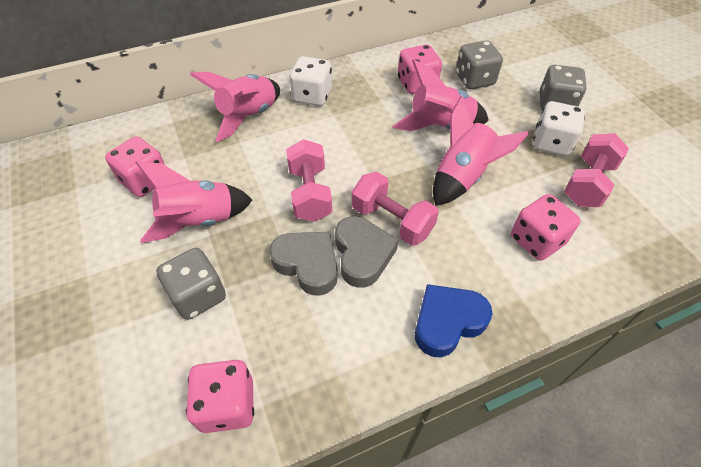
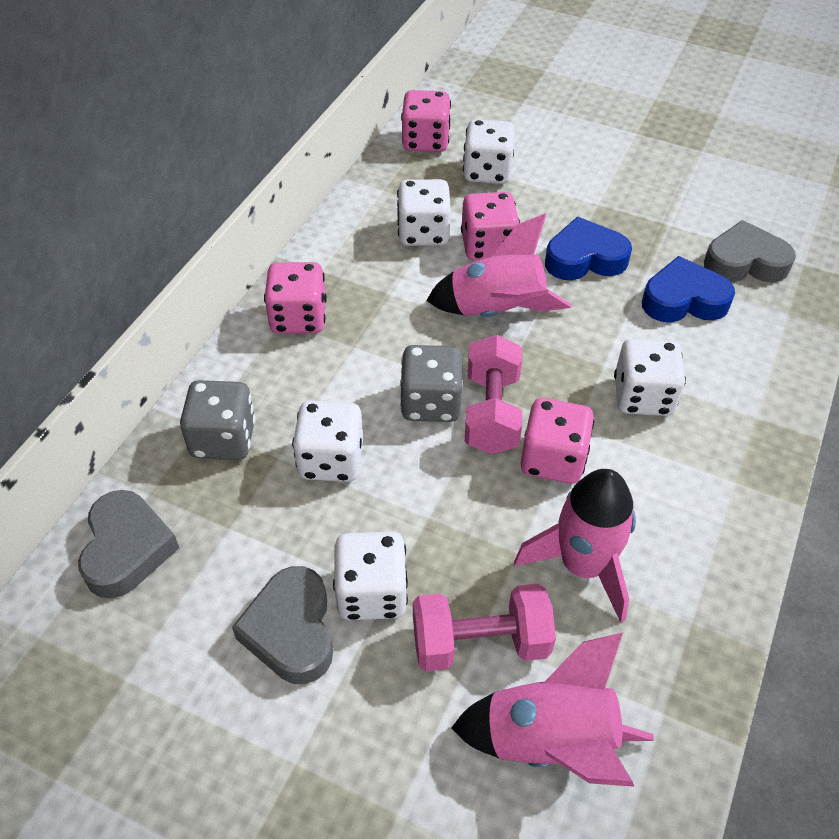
blue heart: [415,284,493,357] = 1 -> [545,217,632,280] [642,256,735,323] = 2
grey dice: [156,248,226,320] [456,41,503,89] [540,65,587,110] = 3 -> [180,380,256,460] [400,345,463,422] = 2
grey heart: [269,232,338,296] [335,216,398,288] = 2 -> [78,490,179,599] [232,566,333,684] [704,220,796,283] = 3
pink dumbbell: [286,139,332,222] [352,172,439,246] [564,133,629,207] = 3 -> [413,584,556,671] [465,335,522,454] = 2
pink rocket: [135,161,252,243] [190,72,280,142] [392,59,489,131] [433,96,529,206] = 4 -> [426,214,571,317] [452,633,654,787] [514,469,636,623] = 3
white dice: [290,56,332,106] [533,101,585,156] = 2 -> [292,400,363,482] [333,531,408,620] [397,179,451,246] [463,119,515,184] [614,339,686,416] = 5

